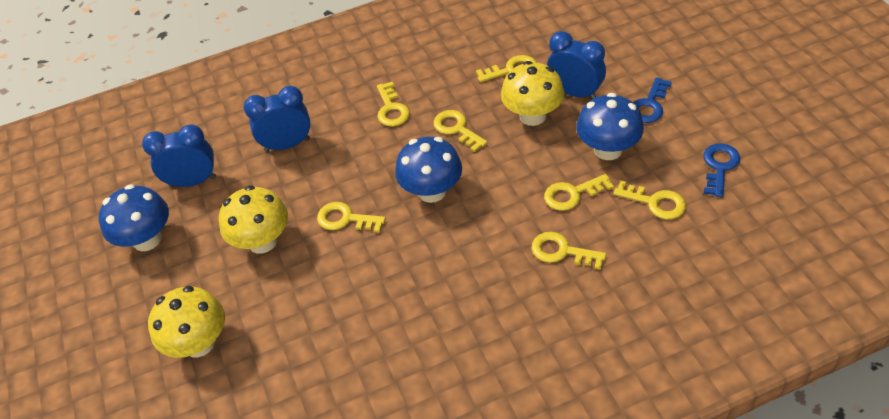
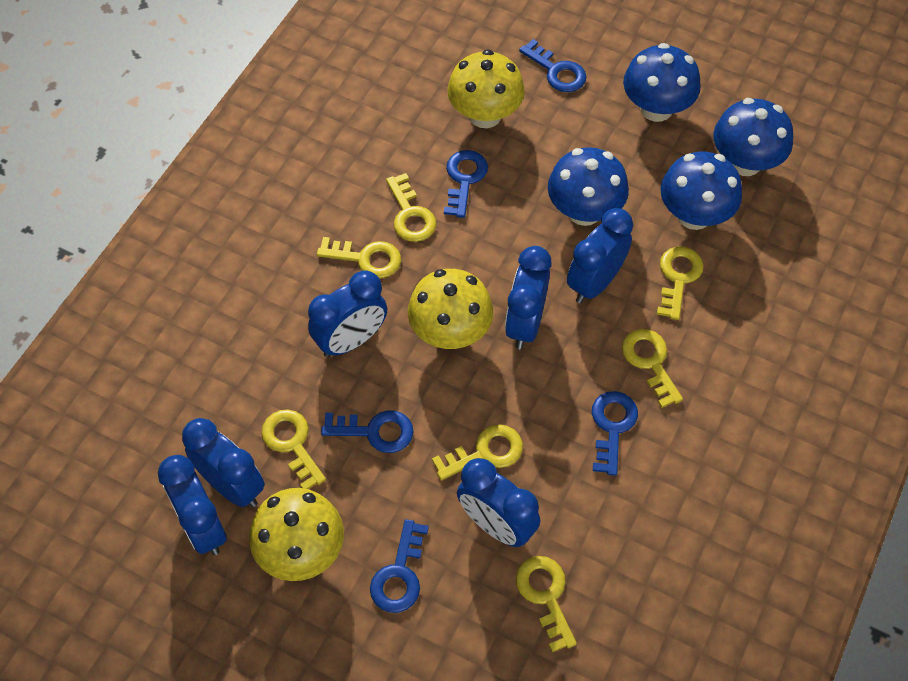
blue clock: [142,124,216,187] [244,86,311,152] [547,31,606,99] = 3 -> [158,455,227,555] [182,418,265,507] [308,270,387,357] [457,458,540,547] [505,246,551,349] [567,208,633,304] = 6
blue key: [633,77,672,123] [703,144,740,197] = 2 -> [321,410,414,453] [370,519,429,613] [444,150,488,218] [519,39,587,92] [592,391,638,476] = 5
blue mushroom: [99,184,169,251] [395,137,462,203] [576,93,644,160] = 3 -> [548,147,629,226] [623,43,701,122] [660,152,742,230] [713,98,793,176] = 4

